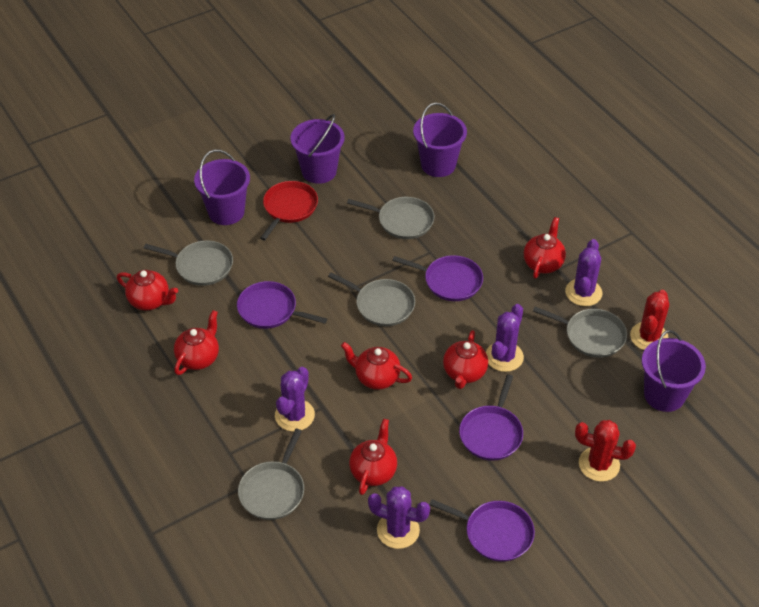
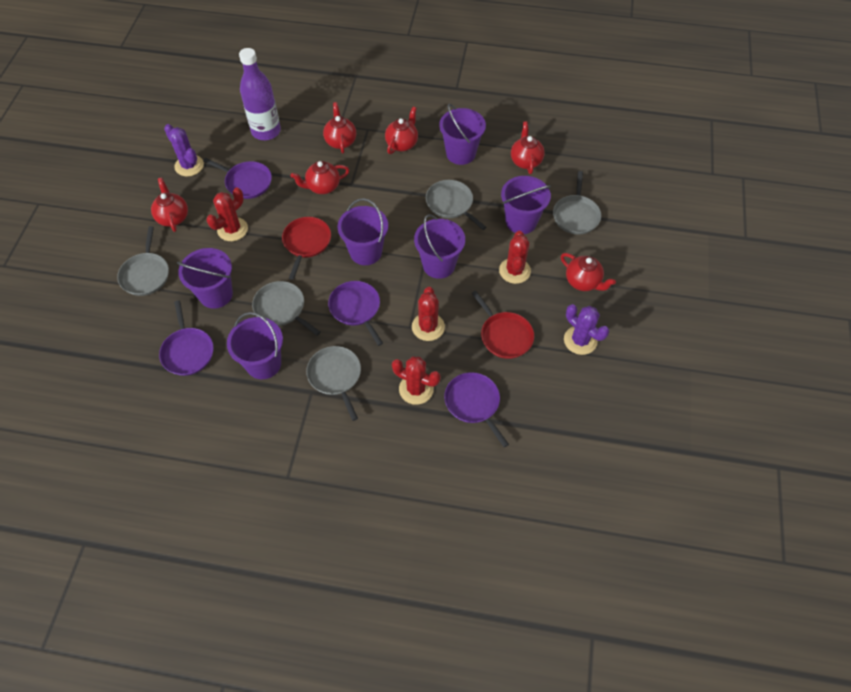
purple bottle: none = 0 -> [239,48,281,140] = 1
purple bucket: [194,150,250,225] [291,114,344,184] [413,103,467,177] [642,330,706,412] = 4 -> [177,248,233,309] [227,312,283,379] [338,198,388,265] [414,214,465,279] [439,104,486,165] [501,176,551,234] = 6
purple cactus: [275,367,315,431] [368,486,430,549] [486,304,524,372] [565,239,602,306] = 4 -> [164,124,204,176] [564,304,609,355] = 2
red cactus: [575,420,636,482] [630,290,669,350] = 2 -> [207,188,248,241] [392,356,441,405] [412,287,445,341] [499,231,531,284] = 4
red pan: [260,181,318,241] = 1 -> [282,217,331,280] [471,290,534,359] = 2

